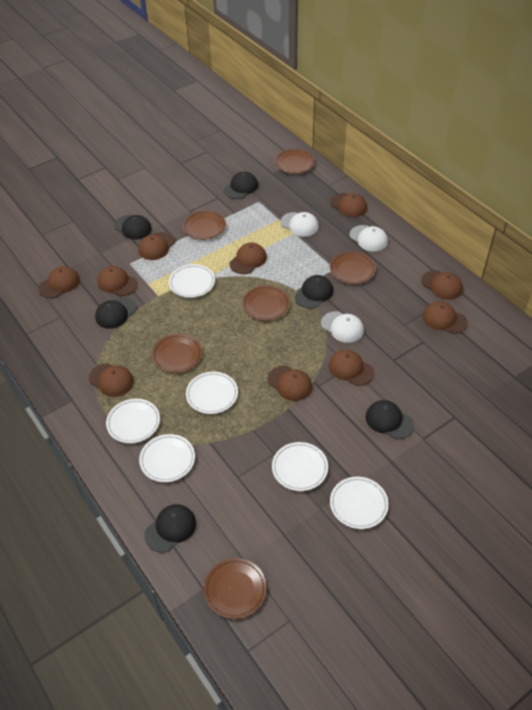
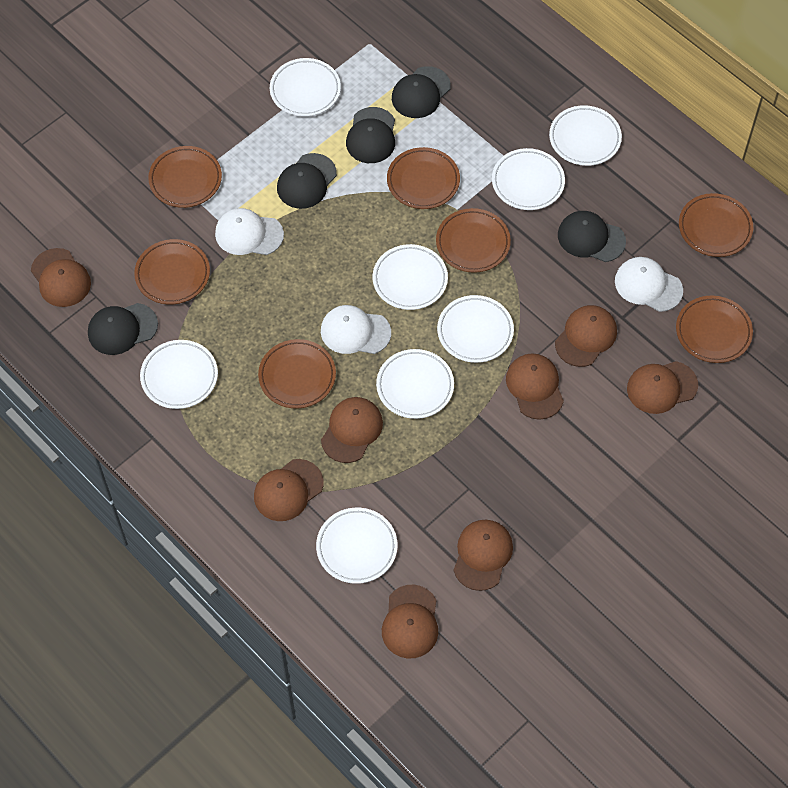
black cap: [95,297,137,329] [114,215,152,239] [144,504,196,552] [224,172,258,199] [295,275,333,309] [365,400,414,439] = 6 -> [88,303,158,355] [277,153,337,209] [346,107,395,163] [392,66,451,118] [558,211,626,262] = 5
brown cap: [38,266,80,298] [89,363,134,397] [97,266,138,296] [139,232,175,260] [230,243,267,274] [267,366,312,401] [329,350,374,386] [330,193,367,217] [421,270,463,300] [423,301,468,334] = 10 -> [31,248,91,307] [254,459,324,521] [321,397,383,463] [382,585,438,659] [453,520,513,591] [506,353,564,420] [555,305,617,367] [627,361,698,414] = 8
brown plate: [152,334,202,373] [183,211,226,240] [204,558,267,619] [242,286,290,321] [275,149,315,174] [330,252,376,284] = 6 -> [134,239,210,305] [148,146,222,208] [258,339,336,409] [387,147,460,209] [436,208,511,273] [676,296,753,363] [679,193,753,257] = 7
white plate: [106,399,160,443] [139,434,195,482] [169,264,215,298] [186,372,238,414] [272,442,328,491] [330,477,389,529] = 6 -> [140,340,218,409] [270,58,341,117] [316,508,398,584] [373,244,448,310] [376,349,454,419] [437,295,514,363] [492,148,565,210] [549,105,622,166] = 8

